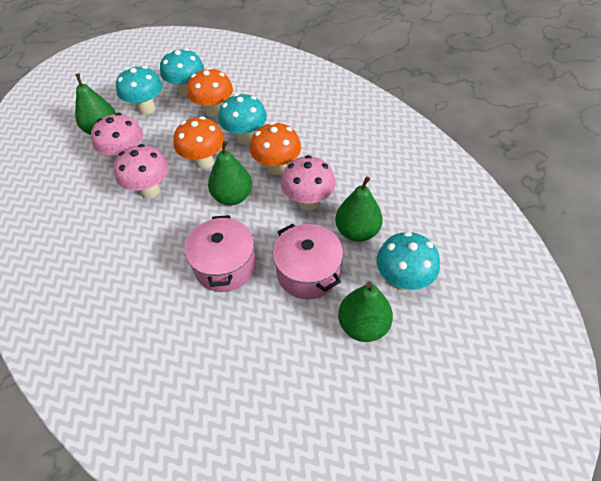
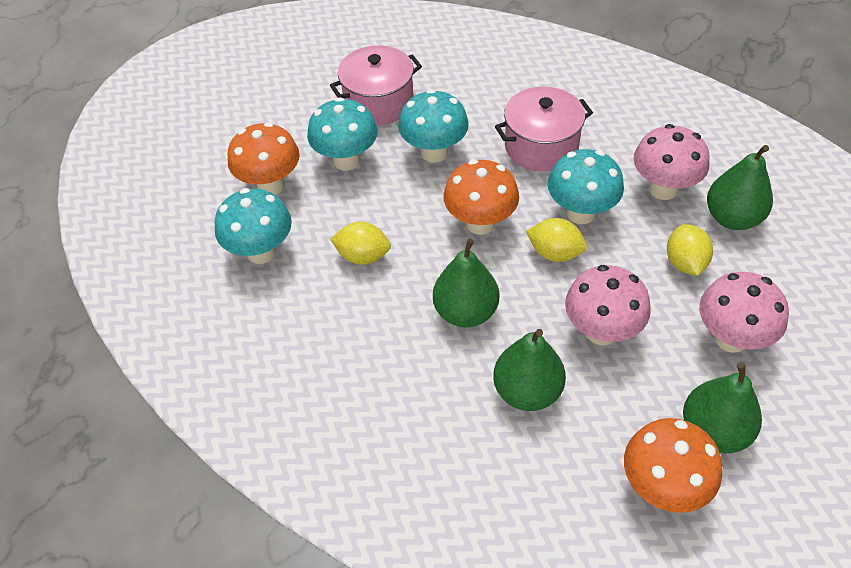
yellow lemon: none = 0 -> [330,222,391,265] [526,218,587,262] [667,224,713,276] = 3

